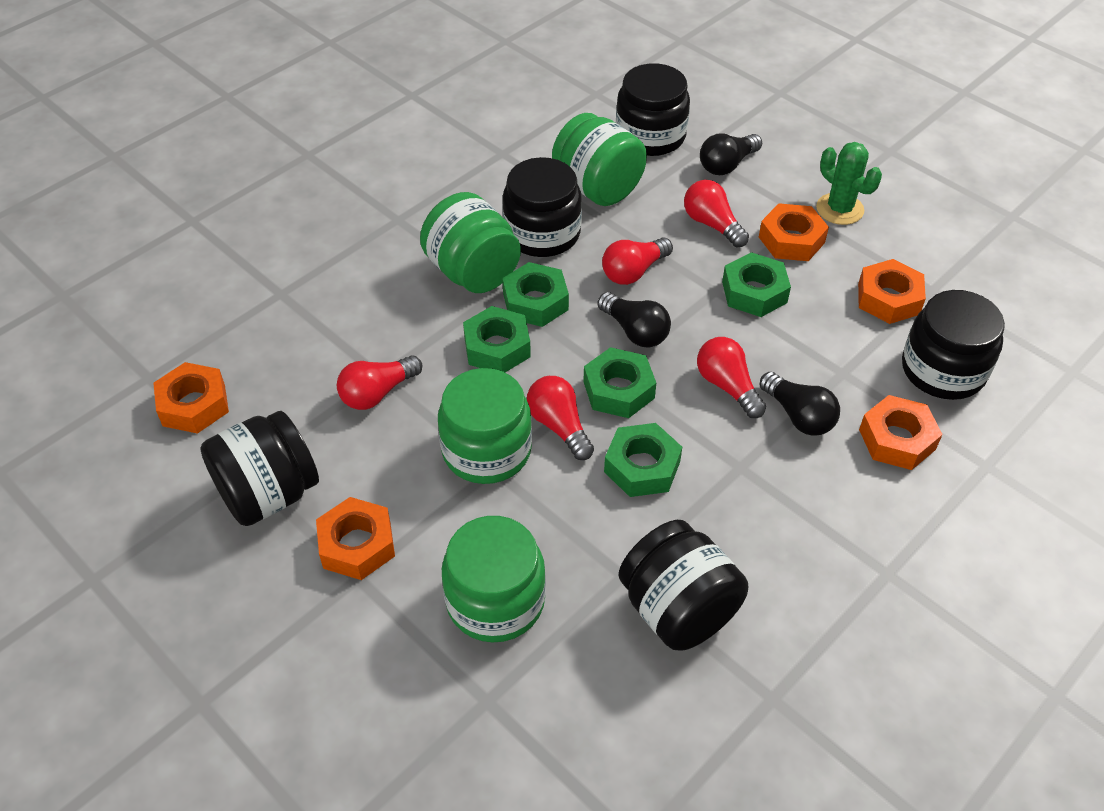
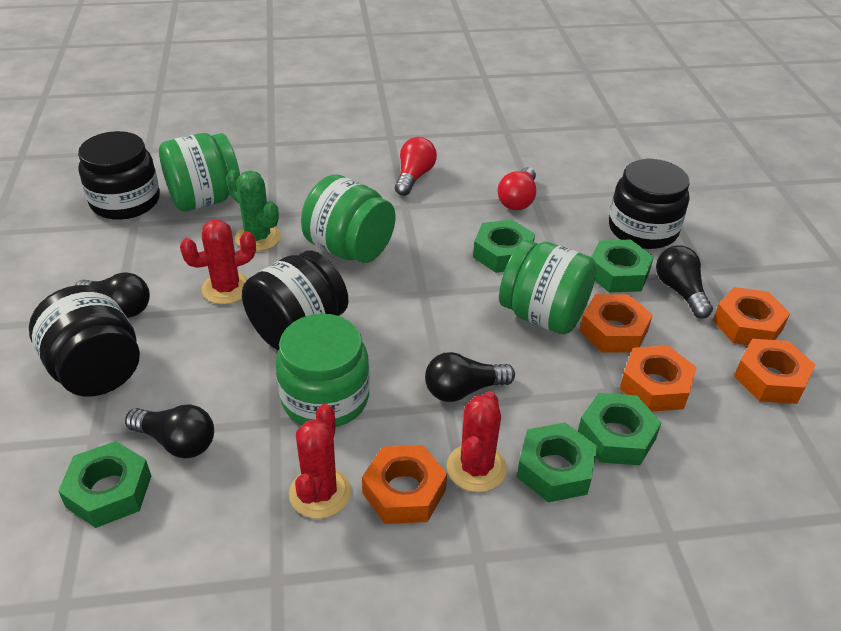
black jar: [200,411,319,526] [503,157,582,257] [616,64,690,156] [619,520,748,651] [902,290,1005,400] = 5 -> [29,285,140,397] [78,131,160,220] [242,251,349,350] [609,159,689,249] = 4
black light bulb: [597,292,671,347] [700,133,762,175] [759,372,840,436] = 3 -> [75,272,150,318] [125,405,214,458] [425,352,515,402] [656,245,713,318] = 4
red cactus: none = 0 -> [180,219,256,304] [289,404,351,519] [447,391,507,492] = 3
red light bulb: [337,355,422,410] [527,376,594,460] [602,238,673,285] [684,180,749,247] [697,337,766,418] = 5 -> [395,137,437,196] [498,167,536,210] = 2

